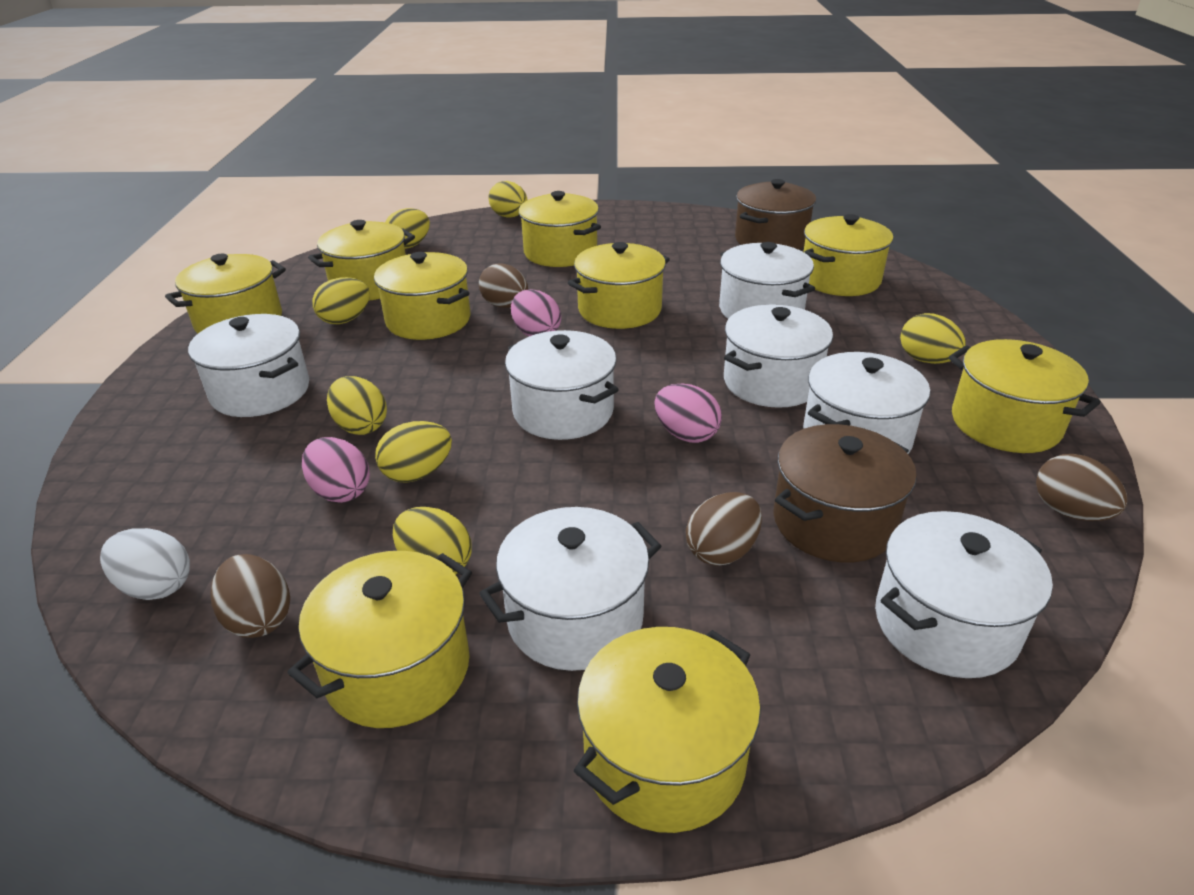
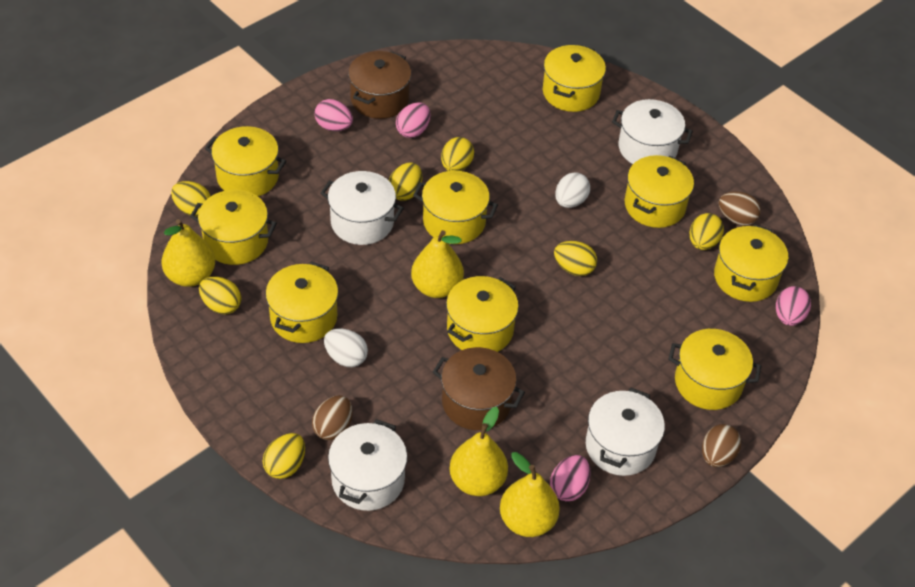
brown egg: [210,554,290,638] [479,263,528,308] [686,492,762,566] [1036,454,1127,521] = 4 -> [312,395,352,440] [702,424,741,467] [719,191,761,226] = 3
pink egg: [302,437,370,503] [511,289,561,336] [654,384,722,443] = 3 -> [314,99,353,131] [396,102,431,138] [550,455,591,502] [776,286,811,326] = 4
white egg: [100,528,190,600] = 1 -> [324,329,368,367] [555,172,590,208] = 2
white pot: [188,314,309,417] [479,507,661,671] [505,330,619,440] [719,242,815,319] [724,304,833,408] [803,352,930,454] [875,511,1053,678] = 7 -> [321,171,404,245] [328,419,407,511] [586,388,665,476] [612,99,693,164] = 4
yellow pear: none = 0 -> [162,219,215,287] [411,230,464,298] [449,407,508,496] [500,452,560,537] = 4

